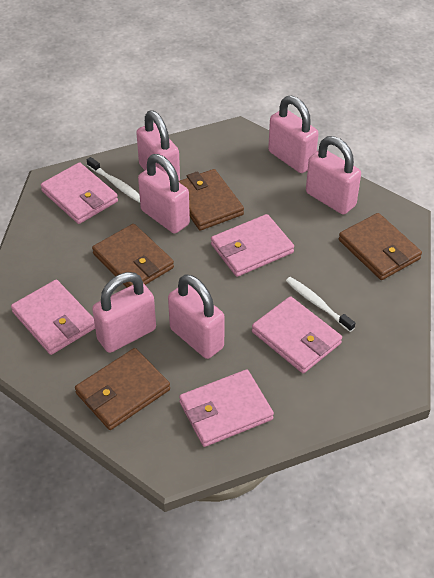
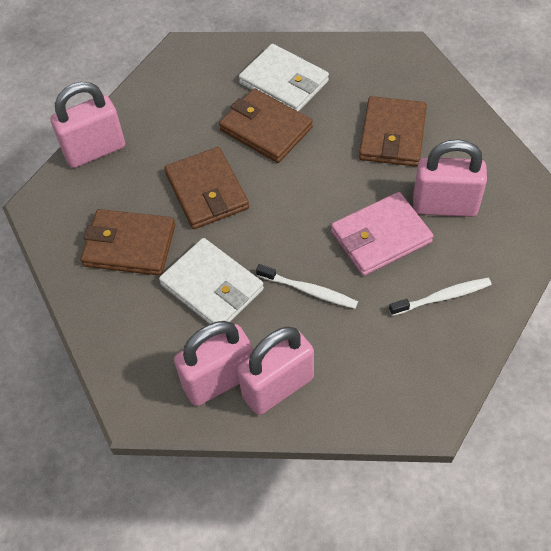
pink padlock: [92,272,156,353] [136,110,180,181] [138,154,190,233] [168,274,225,359] [268,96,319,173] [306,136,361,215] = 6 -> [51,82,125,168] [174,321,253,406] [237,326,314,415] [413,139,487,217] = 4
pink wallet: [11,280,95,355] [41,162,118,224] [179,369,274,447] [211,214,294,277] [252,296,342,373] = 5 -> [331,192,433,276] = 1
white wallet: none = 0 -> [159,238,264,324] [239,44,329,112] = 2

